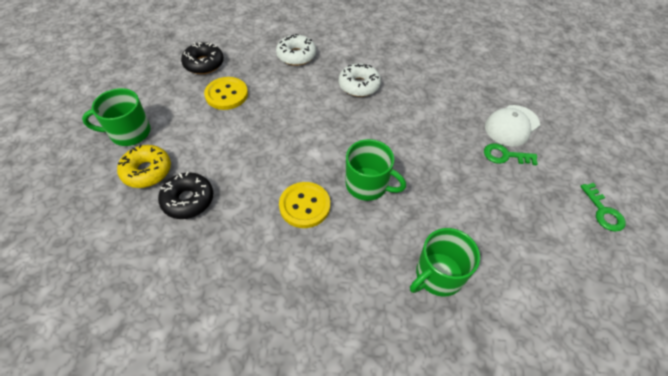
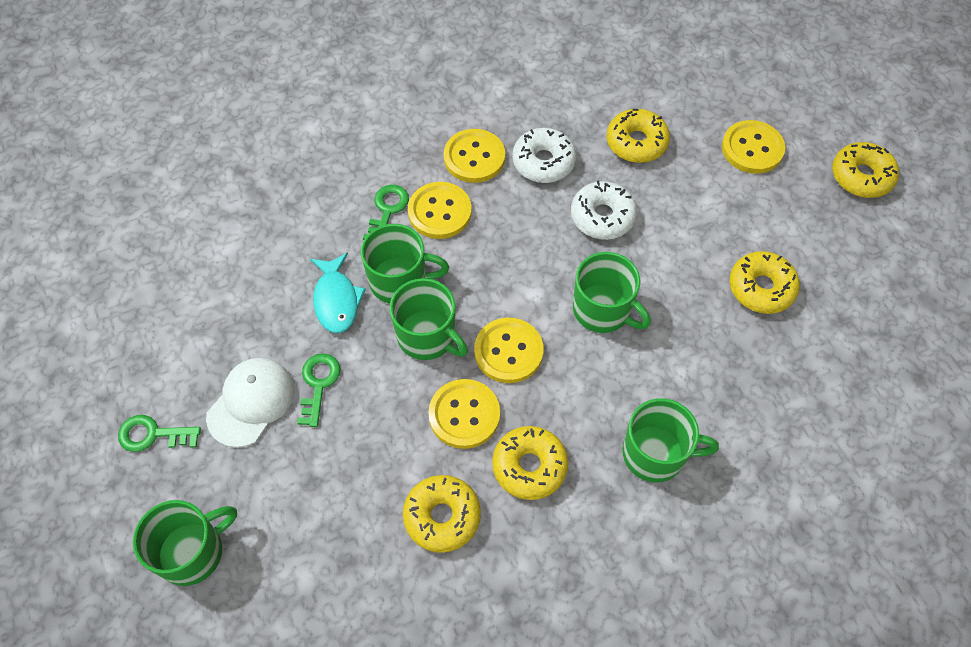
black donut: [158,172,213,219] [181,42,224,74] = 2 -> none = 0
green key: [484,143,538,165] [580,183,626,232] = 2 -> [118,415,201,452] [297,353,341,427] [363,185,409,240] = 3
green mug: [82,88,151,146] [346,139,406,201] [410,228,480,297] = 3 -> [133,500,237,586] [361,224,449,304] [390,278,468,360] [573,252,651,333] [623,398,719,482] = 5
turquoise fish: none = 0 -> [310,253,366,333] = 1
yellow button: [204,77,248,110] [279,182,330,228] = 2 -> [408,182,472,239] [428,379,500,449] [443,129,505,183] [474,318,543,383] [722,120,785,174] = 5
yellow donut: [117,144,171,188] = 1 -> [403,475,481,553] [492,426,568,500] [606,109,670,163] [730,251,800,314] [832,142,899,198] = 5

